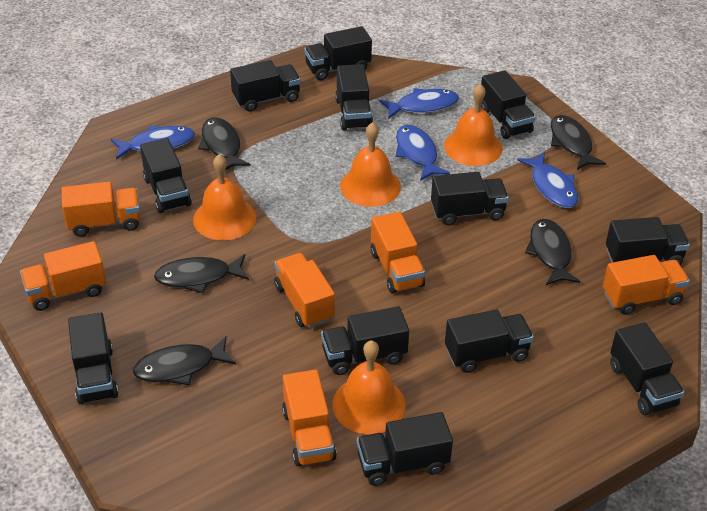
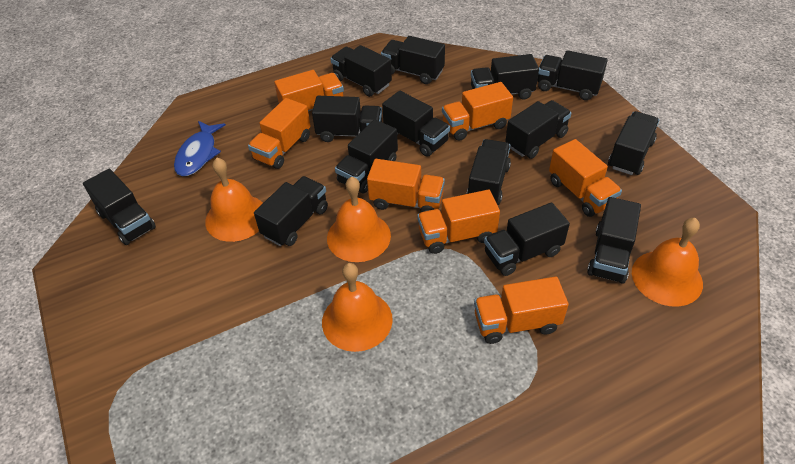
black fish: [133,336,236,385] [154,254,249,293] [198,117,251,170] [525,219,580,285] [551,115,606,170] = 5 -> none = 0
black truck: [68,312,118,404] [140,138,192,213] [230,60,301,112] [304,26,372,80] [321,306,409,375] [335,64,373,131] [357,412,453,486] [431,172,509,225] [445,309,534,373] [481,71,535,139] [606,217,690,265] [610,322,684,415] = 12 -> [83,169,156,245] [254,176,328,246] [312,96,382,142] [330,45,392,97] [335,119,398,193] [381,36,445,84] [382,91,450,157] [467,139,511,205] [471,54,539,99] [484,202,570,276] [505,100,571,159] [538,50,608,100] [587,197,641,284] [608,111,660,175] = 14
blue fish: [111,126,195,160] [379,88,459,119] [395,125,450,181] [517,152,578,208] = 4 -> [174,121,226,176] = 1
orange truck: [20,241,106,311] [61,181,141,237] [274,253,335,328] [282,369,337,467] [371,212,425,294] [603,255,690,315] = 6 -> [248,98,311,169] [274,70,344,111] [367,159,445,212] [417,189,500,254] [442,82,513,141] [474,276,569,344] [549,139,622,217] = 7

